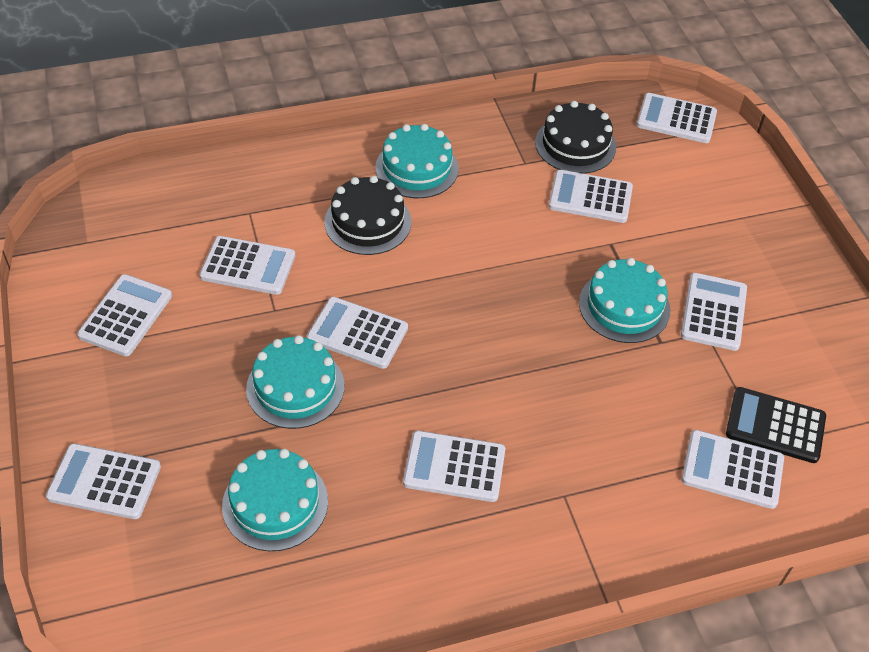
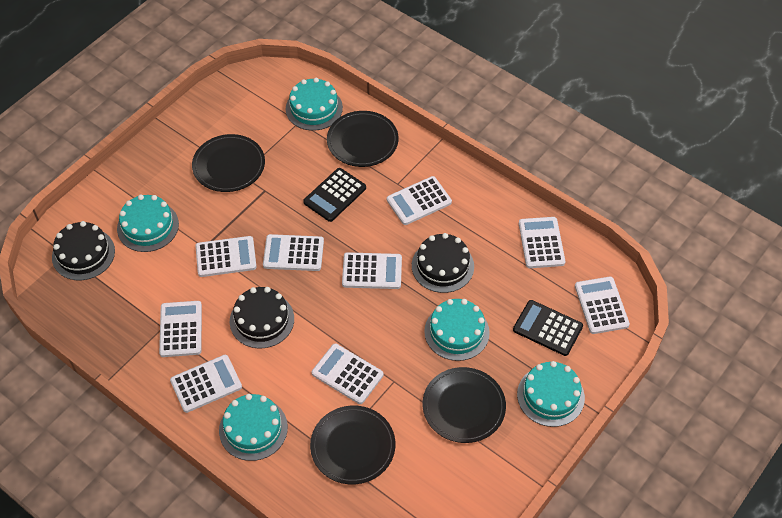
black cake: [324,176,411,255] [535,101,616,174] = 2 -> [52,221,115,280] [230,287,294,348] [412,233,474,293] = 3
black calculator: [726,387,826,463] = 1 -> [303,168,366,222] [513,300,583,356] = 2
black plate: none = 0 -> [192,134,265,192] [310,406,395,484] [327,111,398,167] [423,367,506,443] = 4
turquoise cake: [222,449,328,551] [246,335,344,429] [375,124,459,198] [579,258,670,343] = 4 -> [117,195,179,252] [219,394,288,461] [286,78,343,131] [424,299,490,361] [517,361,585,427] = 5

